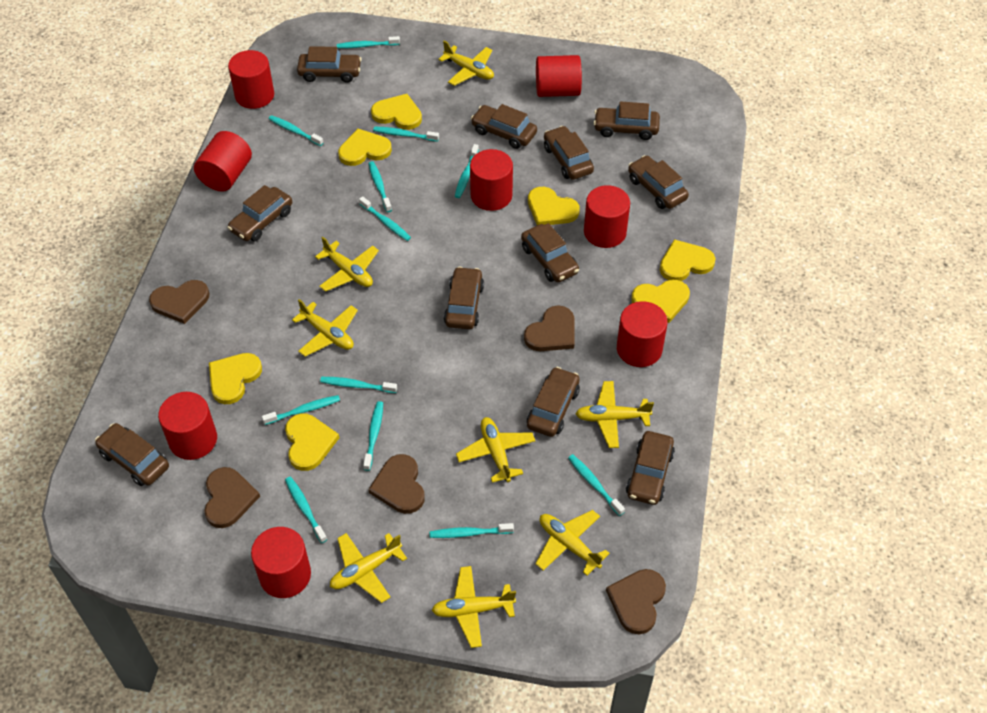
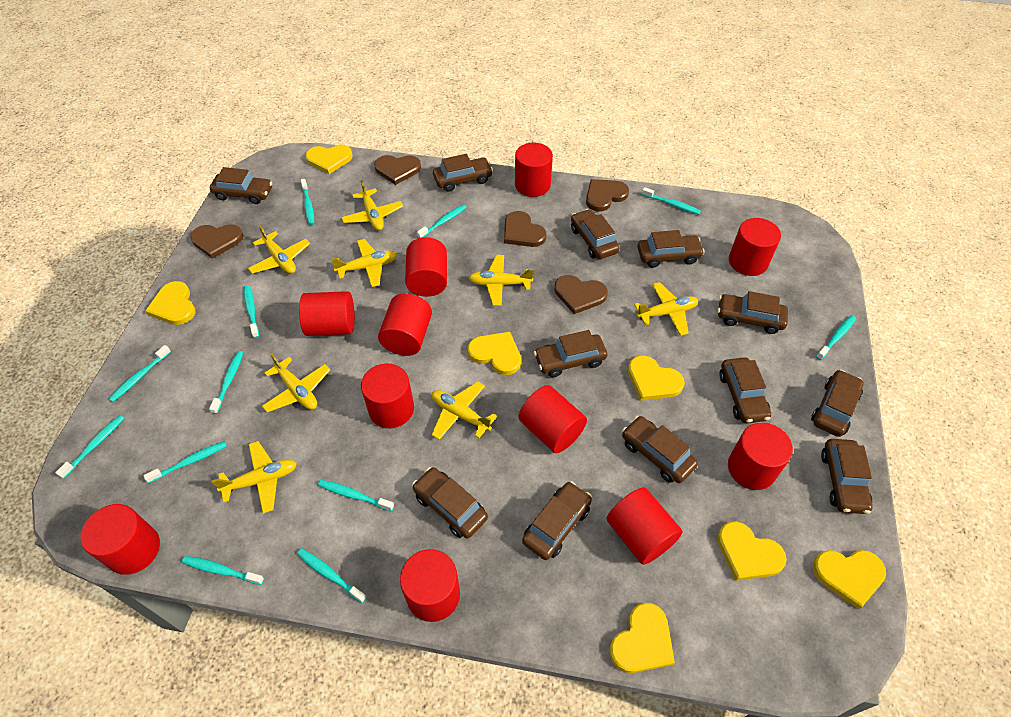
brown car: [95,423,169,486] [227,185,292,241] [297,46,362,83] [444,267,484,329] [471,104,537,149] [521,223,579,282] [527,367,580,437] [544,126,594,180] [594,101,660,140] [626,431,675,505] [628,155,689,209] = 11 -> [210,167,272,204] [412,467,488,538] [433,154,493,192] [522,481,592,560] [534,330,608,377] [571,209,619,259] [622,416,698,483] [637,230,705,268] [718,291,788,334] [720,357,771,424] [811,369,864,437] [821,439,873,514] = 12
red cylinder: [158,392,217,460] [194,131,252,192] [228,50,274,109] [251,527,311,598] [470,149,513,211] [536,55,582,97] [584,185,630,248] [617,301,668,367] = 8 -> [80,504,160,575] [299,291,355,336] [361,363,414,428] [378,293,432,356] [400,549,460,622] [405,237,447,297] [515,142,553,197] [519,385,587,453] [606,487,683,565] [728,423,793,490] [729,218,781,276] = 11

